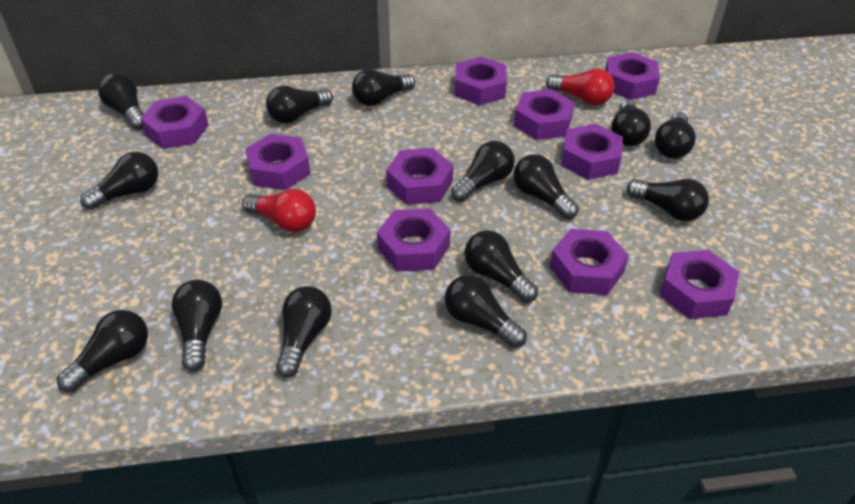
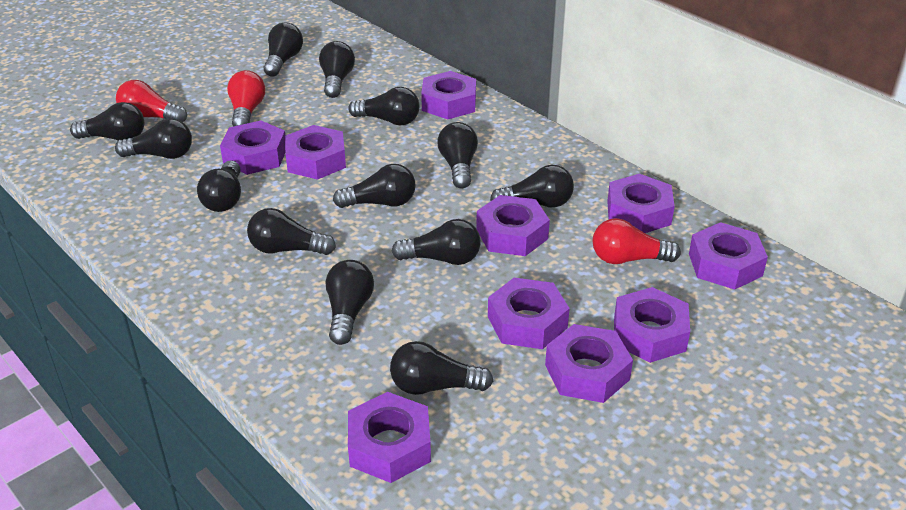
black light bulb: [57,310,148,392] [80,152,158,210] [98,73,144,129] [171,280,222,371] [266,86,333,123] [276,286,332,377] [352,69,415,106] [445,275,527,348] [451,141,515,202] [464,230,538,302] [513,154,579,219] [611,99,651,146] [627,179,709,221] [655,112,696,159] = 14 -> [70,102,144,140] [115,118,192,159] [197,160,241,212] [247,208,336,255] [264,23,303,77] [319,41,355,98] [326,260,374,345] [333,164,416,208] [348,87,420,125] [390,341,493,395] [392,219,481,265] [438,122,478,189] [490,165,574,207] = 13
red light bulb: [242,189,316,232] [546,68,615,105] = 2 -> [116,80,187,122] [227,70,265,126] [593,218,681,264] = 3

